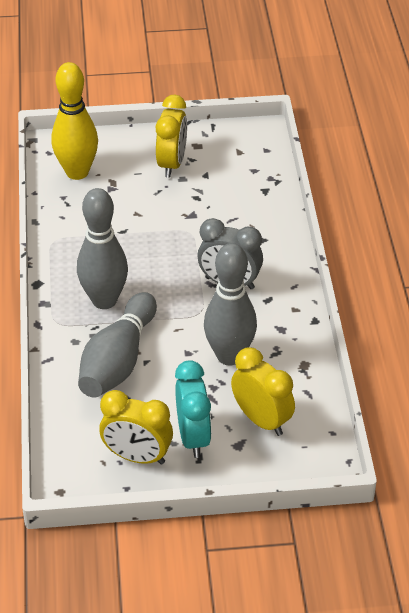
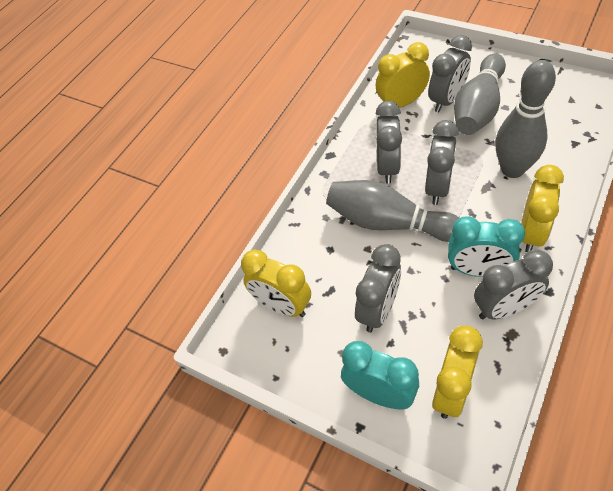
grey clock: [197,218,263,289] = 1 -> [355,244,401,332] [376,101,402,184] [425,120,459,205] [428,35,472,112] [474,250,553,319] = 5
turquoise clock: [175,360,212,458] = 1 -> [341,341,419,409] [448,216,525,277] = 2
yellow bowling pin: [51,62,98,180] = 1 -> none = 0
yellow clock: [99,390,173,465] [156,95,187,178] [231,347,295,436] = 3 -> [241,249,311,317] [376,42,430,108] [432,326,483,419] [521,165,564,253] = 4

